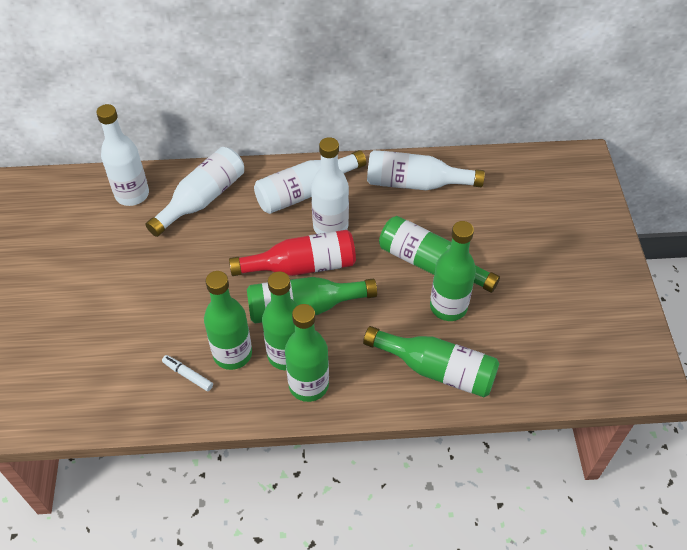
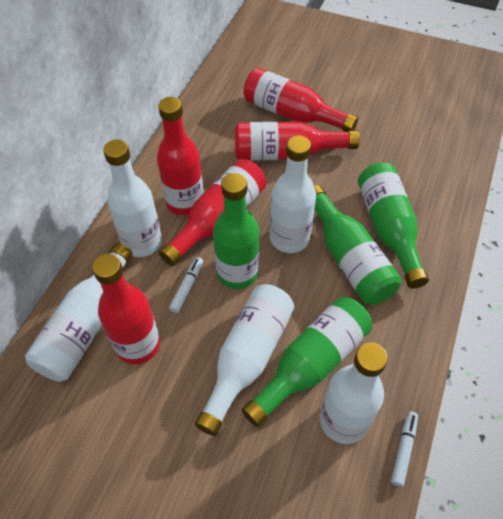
green bottle: [204,271,252,370] [247,277,377,323] [262,271,298,370] [285,304,329,402] [363,326,499,397] [379,216,500,293] [430,221,476,321] = 7 -> [213,173,259,289] [242,297,372,427] [314,185,402,305] [358,163,429,289] = 4
red bottle: [229,230,356,276] = 1 -> [92,254,160,364] [157,97,204,216] [159,159,266,266] [235,122,360,161] [243,68,358,132] = 5
white marker: [162,355,213,391] = 1 -> [169,257,203,313] [391,411,418,487] = 2

